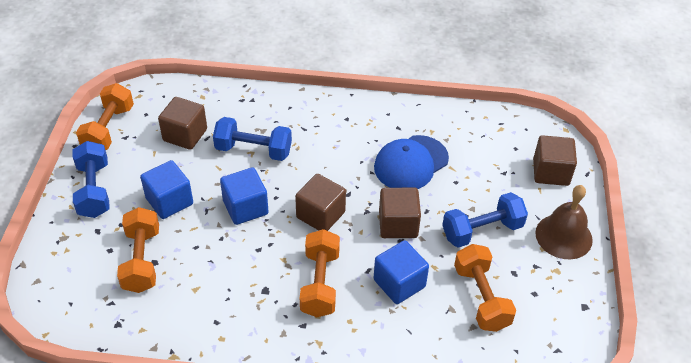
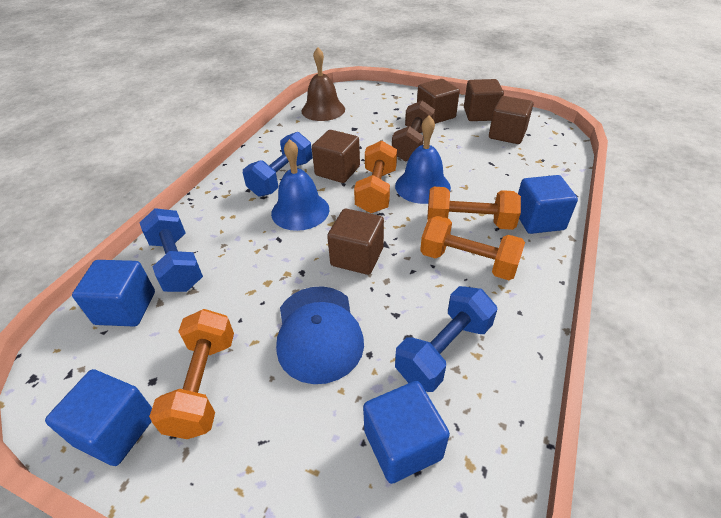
blue bell: none = 0 -> [271,139,329,231] [395,115,451,204] = 2
blue cube: [140,160,193,219] [220,167,269,225] [374,240,429,304] = 3 -> [45,369,152,466] [72,260,155,327] [363,381,450,484] [518,175,578,234] = 4
brown cube: [158,97,207,150] [295,174,346,231] [379,188,421,238] [533,135,577,186] = 4 -> [312,130,360,183] [327,209,384,275] [417,79,460,124] [464,79,504,121] [489,96,533,144] = 5
brown dumbbell: none = 0 -> [392,100,435,162] = 1

